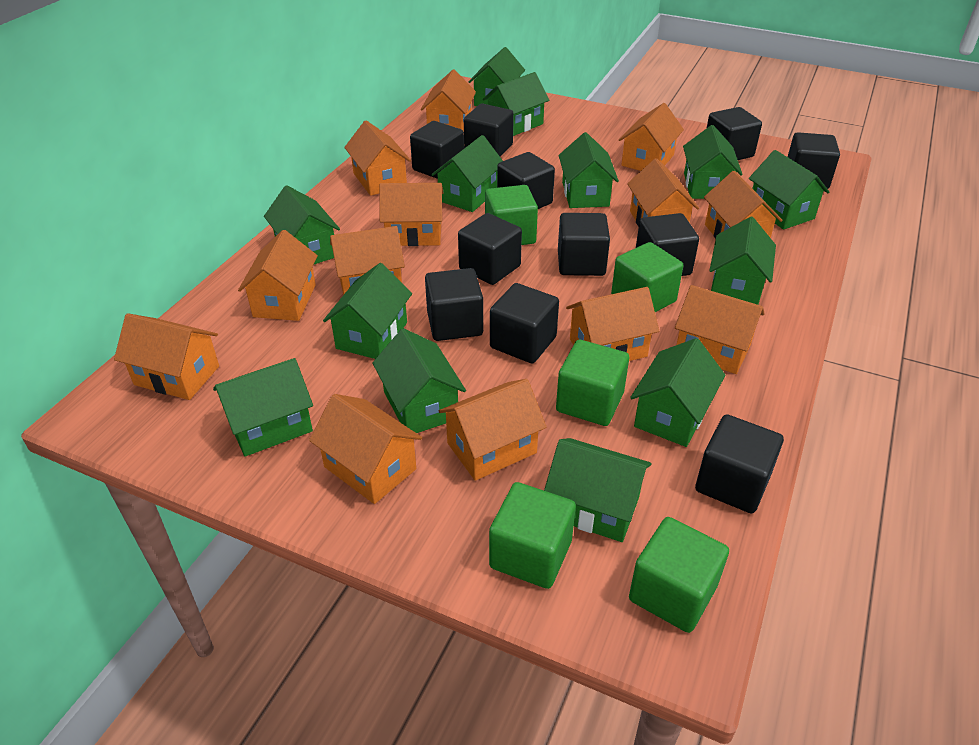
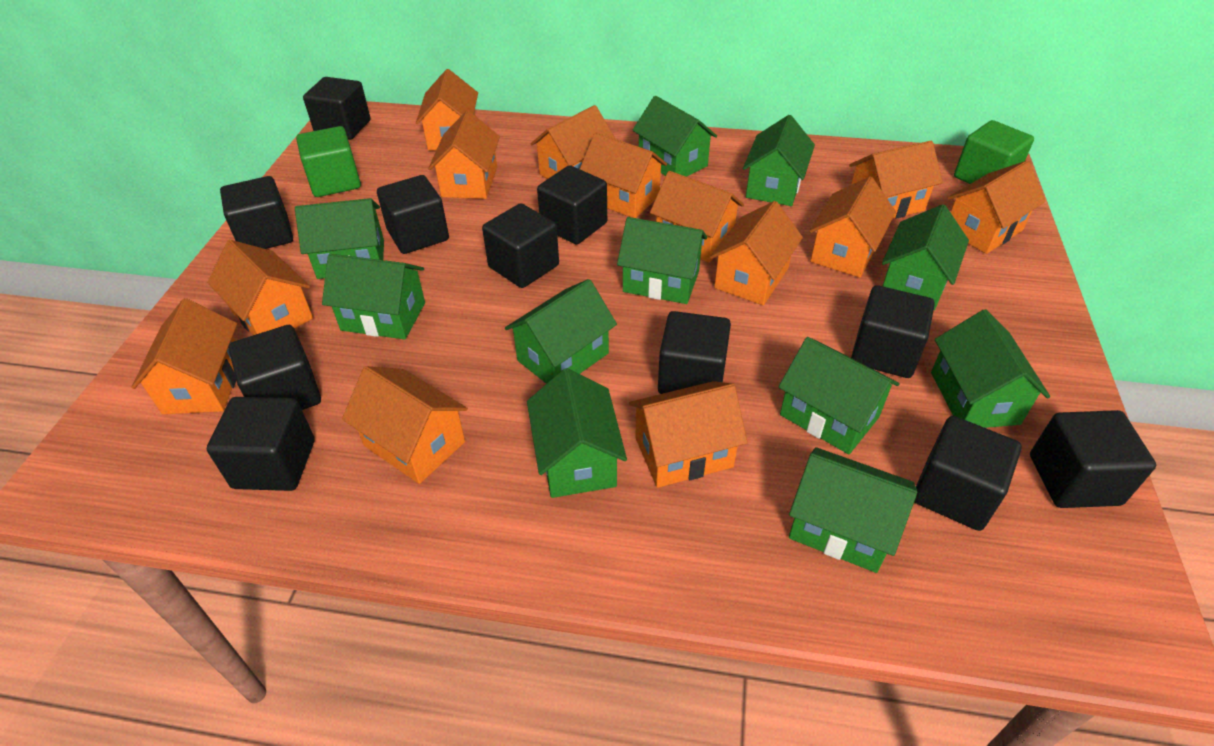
green cube: [485,185,538,245] [489,482,576,589] [556,340,629,426] [611,242,684,312] [629,517,729,633] = 5 -> [296,126,361,197] [954,120,1034,184] = 2
green house: [213,358,313,457] [264,185,340,264] [323,263,412,359] [372,328,466,433] [431,135,503,212] [469,47,525,106] [483,72,549,136] [544,438,651,542] [559,132,619,208] [630,338,725,447] [683,125,743,199] [709,217,776,305] [749,150,830,229] = 13 -> [295,198,384,279] [322,254,425,340] [505,279,617,384] [527,368,627,498] [617,217,707,304] [633,96,717,177] [743,115,815,206] [778,337,900,454] [789,447,917,573] [882,204,969,310] [931,309,1050,428] = 11

